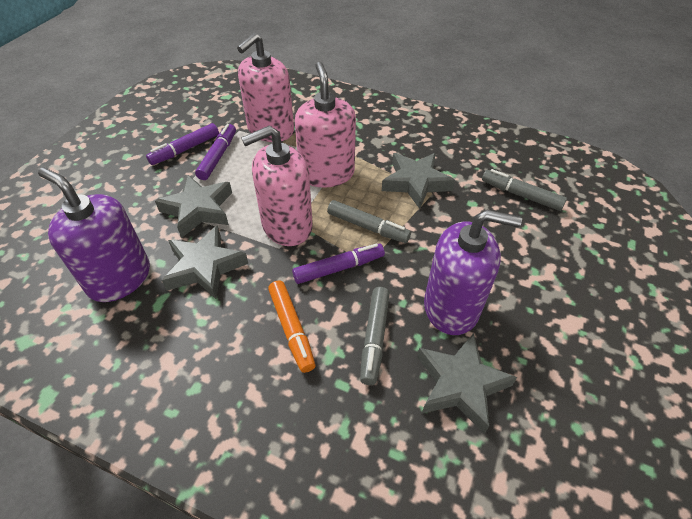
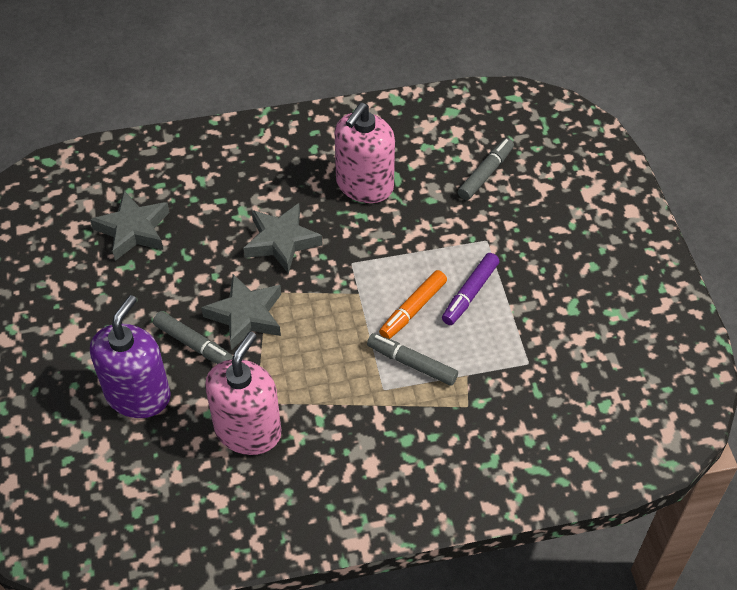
grey star: [155,175,232,238] [162,225,248,299] [382,153,455,209] [417,333,517,434] = 4 -> [90,191,170,261] [201,274,281,351] [243,203,323,274] = 3
pink soap dispenser: [237,33,294,142] [241,126,313,246] [295,62,356,188] = 3 -> [205,332,281,455] [335,103,395,203] = 2
purple marker: [146,123,219,165] [195,124,236,180] [292,243,385,284] = 3 -> [442,253,500,325] = 1
purple soap dispenser: [38,167,150,302] [424,210,522,335] = 2 -> [90,295,171,418] = 1

